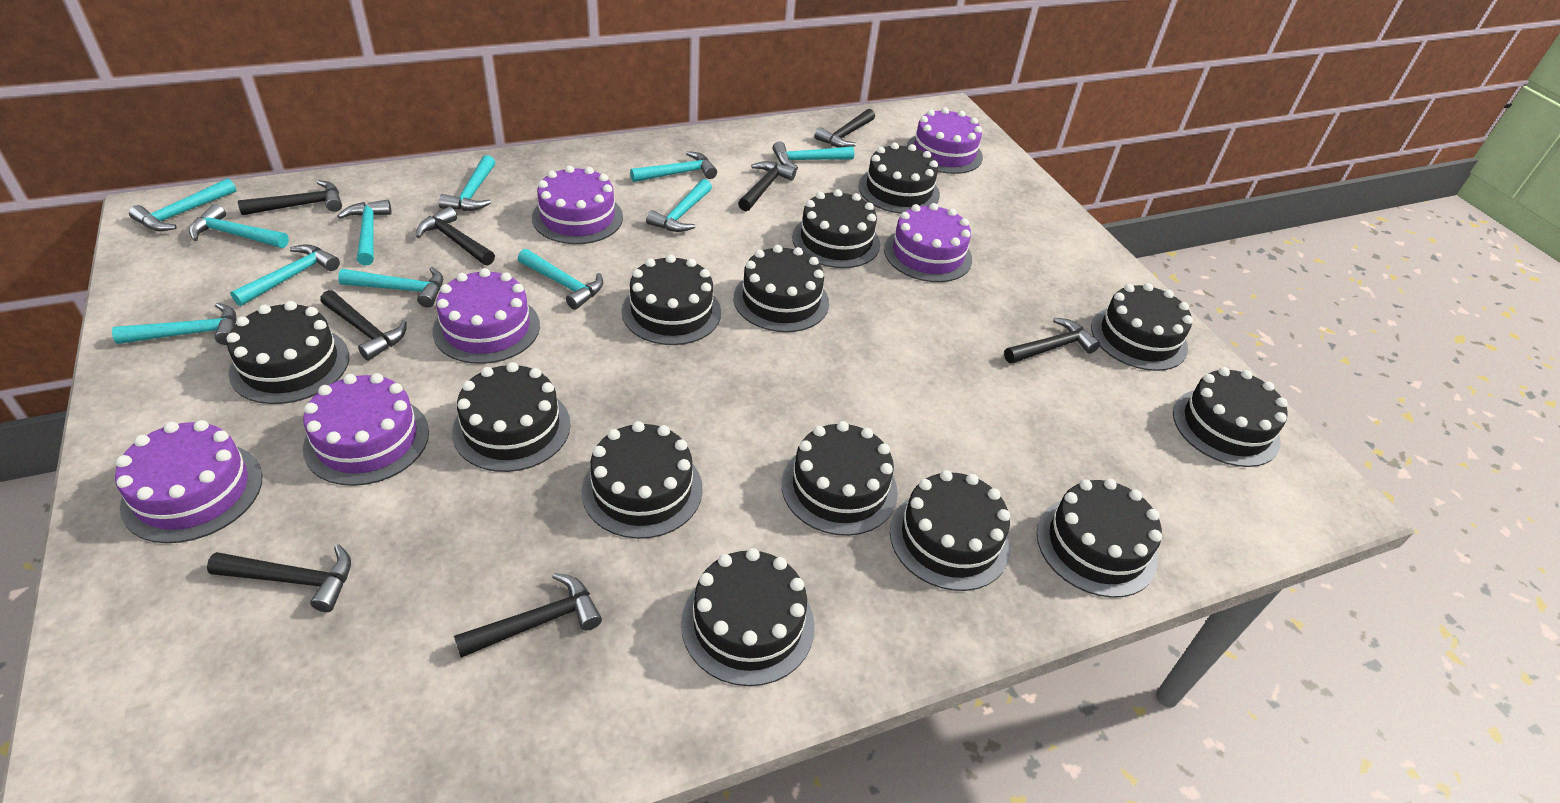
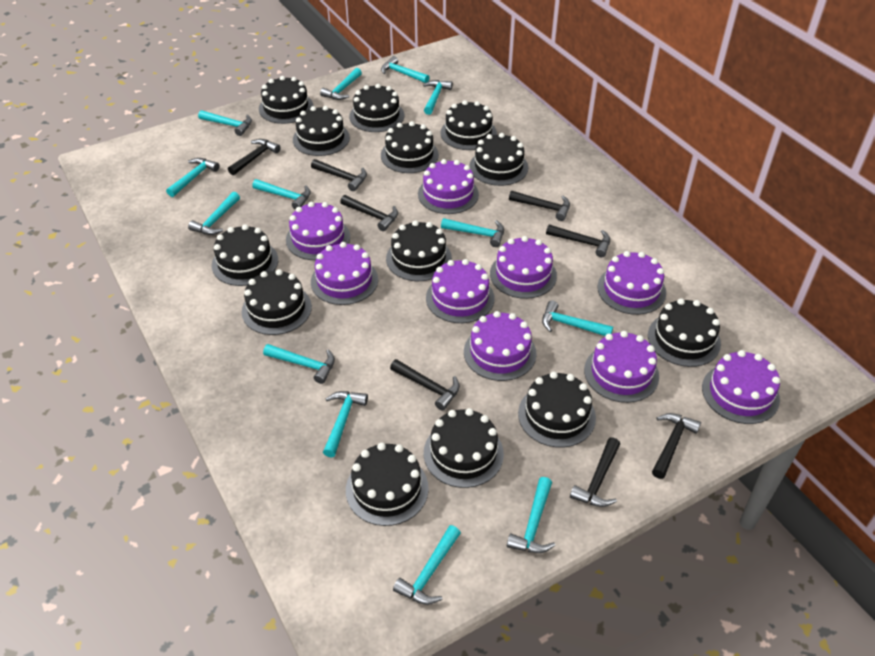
purple cake: [115,420,262,543] [303,373,429,486] [432,268,540,364] [532,165,623,244] [884,203,972,282] [907,108,983,174] = 6 -> [286,202,350,260] [311,242,378,305] [418,159,479,214] [426,259,494,323] [464,311,537,381] [490,236,557,299] [584,331,659,403] [597,251,666,315] [702,350,780,424] = 9
turquoise hammer: [112,303,237,345] [129,178,236,231] [189,204,289,248] [230,244,340,306] [337,200,392,266] [338,267,443,308] [439,155,495,211] [518,249,603,310] [630,151,717,182] [646,179,712,232] [773,141,854,170] = 11 -> [166,158,219,197] [188,192,240,235] [198,110,252,136] [252,179,311,210] [263,344,335,384] [320,68,362,100] [323,391,368,458] [381,56,430,83] [393,525,461,605] [423,80,453,115] [441,218,504,247] [507,477,555,553] [542,300,613,336] = 13

